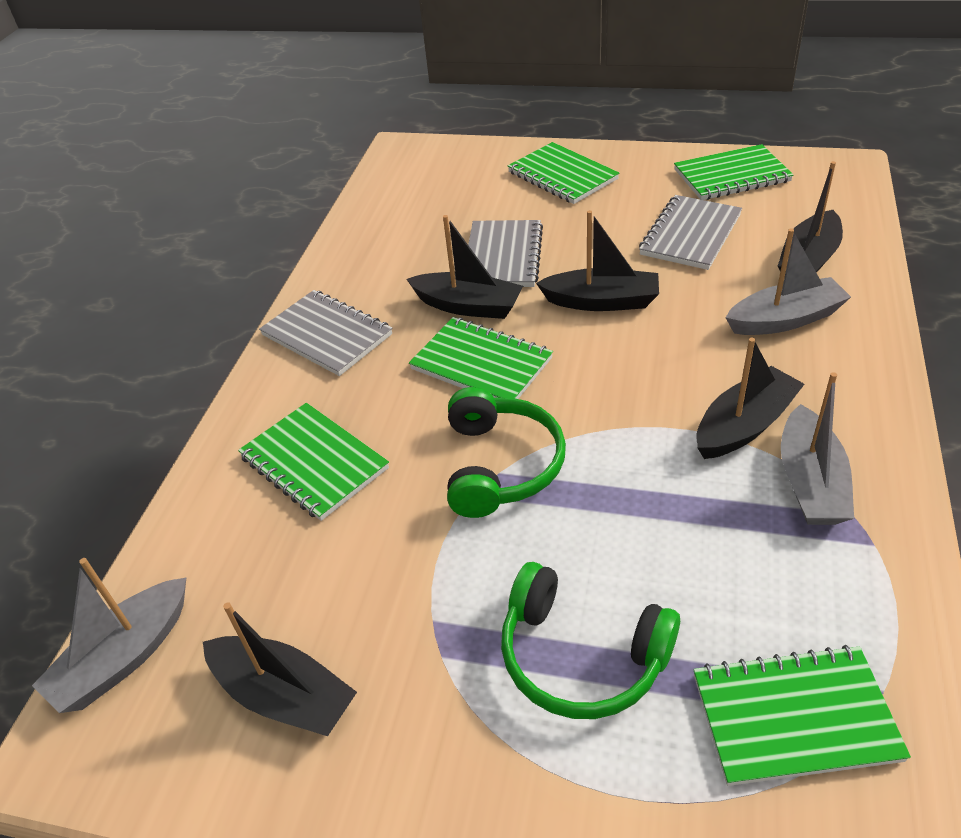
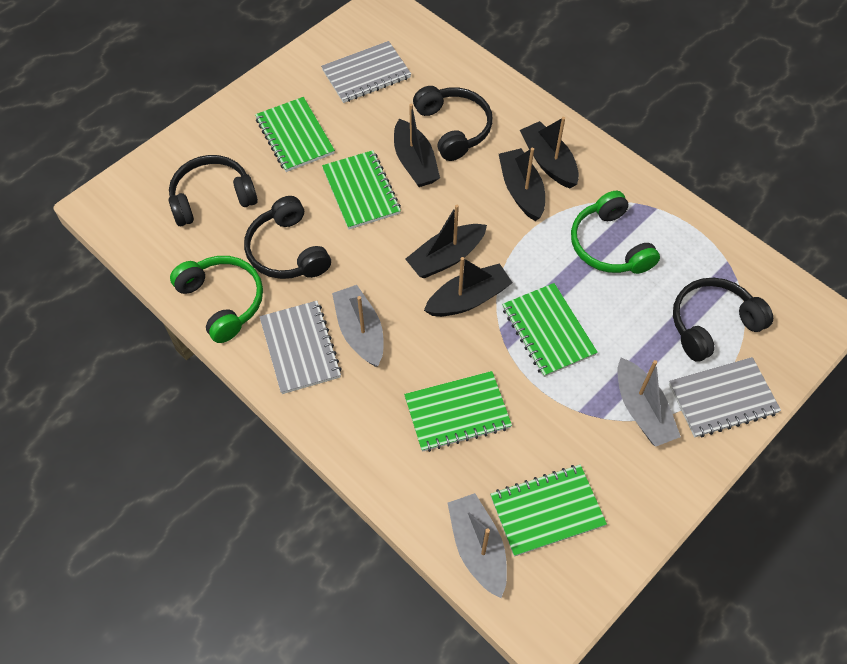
black headphones: none = 0 -> [169,155,258,226] [244,196,331,279] [413,86,493,161] [673,278,773,362] = 4

